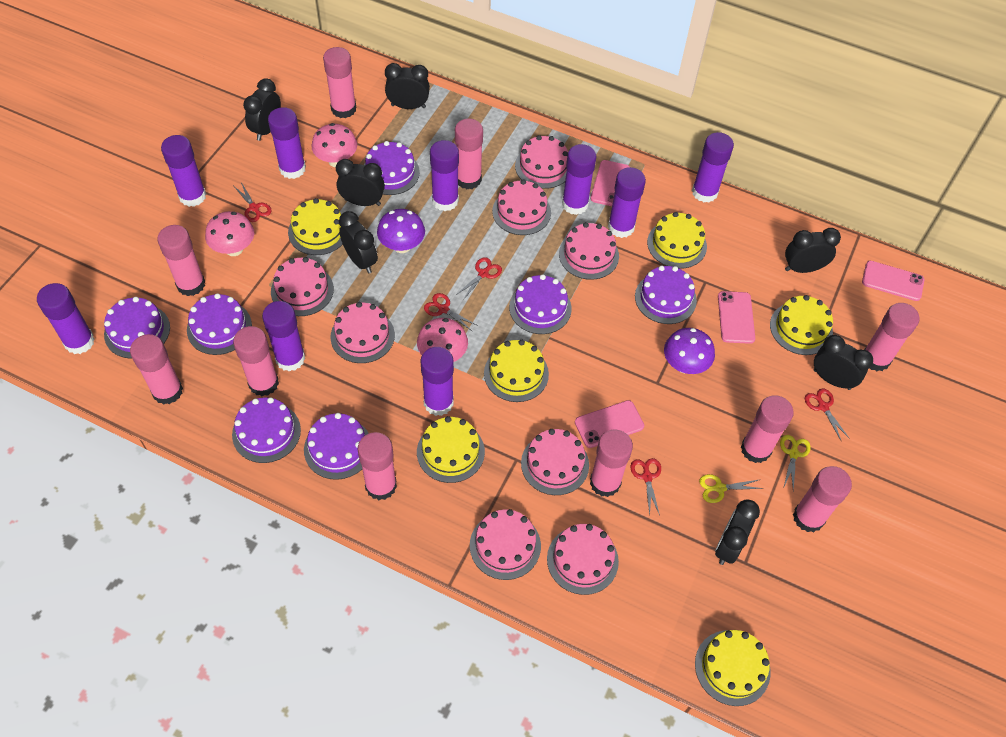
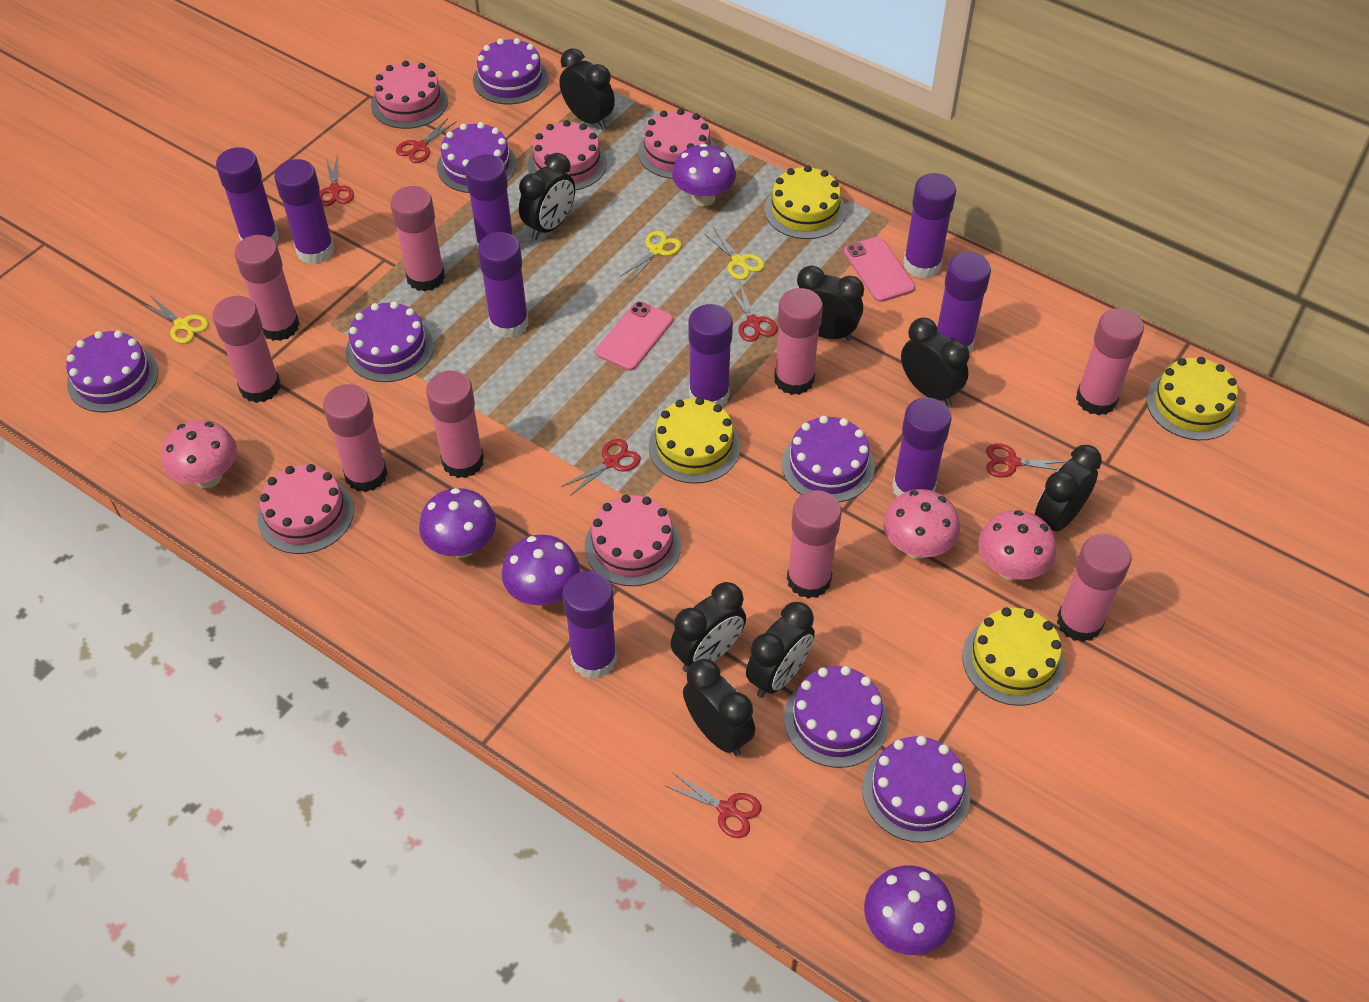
black clock: [243,78,281,141] [336,159,385,206] [339,211,378,273] [385,63,430,109] [715,499,760,565] [785,228,841,273] [814,335,873,390] = 7 -> [519,153,575,240] [560,48,615,130] [670,582,746,672] [683,659,755,756] [746,602,815,698] [797,265,864,341] [901,318,970,407] [1035,445,1102,532] = 8
pink cake: [271,257,334,316] [330,302,395,363] [470,509,541,580] [492,180,551,235] [515,135,568,189] [521,429,589,495] [547,524,619,595] [559,222,619,280] = 8 -> [258,464,354,554] [371,61,448,129] [528,120,607,191] [585,495,681,586] [638,108,715,179] = 5
pink glue stick: [130,334,183,405] [157,225,205,296] [233,326,279,396] [323,47,356,118] [358,432,397,500] [455,118,483,189] [590,429,633,497] [741,395,794,463] [793,466,852,532] [864,303,919,371] = 10 -> [212,296,281,403] [235,235,300,341] [323,384,388,492] [390,186,445,292] [426,371,484,478] [774,288,823,395] [787,490,842,599] [1057,534,1132,642] [1076,308,1144,416] = 9
pink phone: [575,400,644,448] [590,160,629,206] [718,291,755,344] [862,261,925,301] = 4 -> [596,301,673,371] [844,237,915,302] = 2
purple mushroom: [377,209,425,253] [664,328,715,374] = 2 -> [419,488,496,558] [502,535,580,605] [672,143,736,206] [864,865,955,955] = 4
red scissors: [235,182,272,222] [424,293,478,332] [456,257,502,300] [630,458,661,516] [805,389,850,442] = 5 -> [320,158,354,206] [396,118,457,163] [561,439,641,496] [664,772,761,838] [728,284,777,342] [986,443,1067,477] = 6
yellow cake: [288,198,343,255] [417,416,485,483] [484,340,549,402] [647,212,707,269] [695,630,771,706] [770,295,833,355] = 6 -> [649,397,740,484] [765,165,846,239] [962,607,1065,706] [1146,357,1238,440] = 4
yellow scissors: [699,474,763,503] [780,435,811,490] = 2 -> [142,296,209,344] [620,230,682,283] [703,229,765,280] = 3

